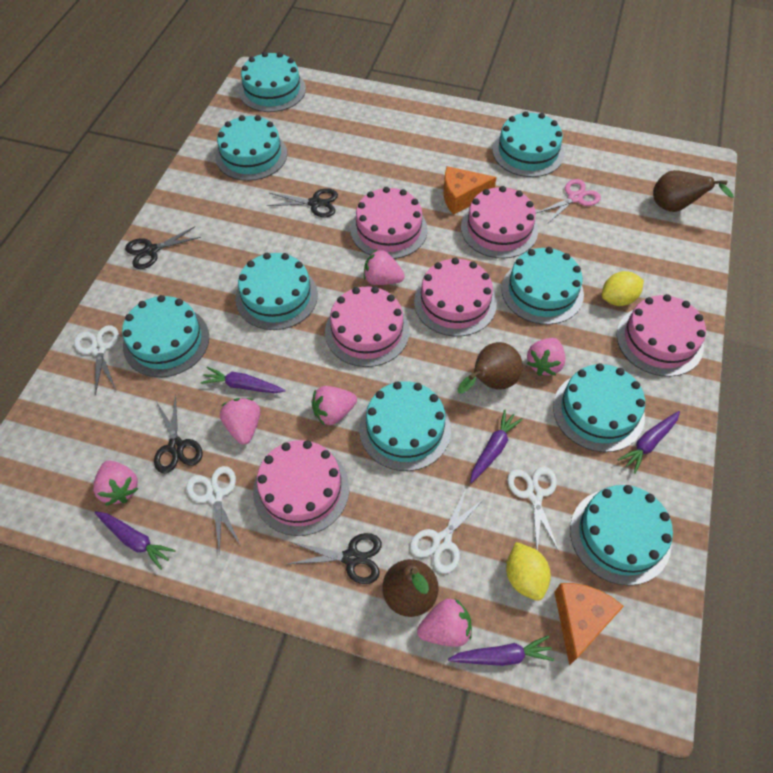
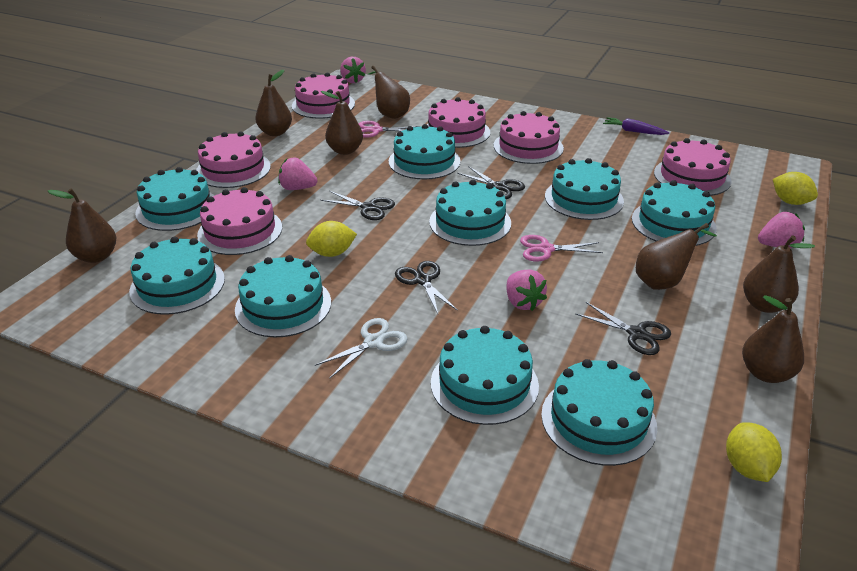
brown pear: [382,559,438,617] [457,342,523,394] [653,170,734,212] = 3 -> [48,188,116,263] [255,70,292,136] [321,91,363,155] [368,66,410,119] [636,223,717,290] [742,295,804,383] [743,236,815,313] = 7
orange cheese: [444,166,496,215] [554,583,624,665] = 2 -> none = 0
pink scissors: [537,179,601,224] = 1 -> [359,121,419,138] [520,235,603,261] = 2
pink strawberry: [93,460,139,506] [220,398,260,445] [311,386,357,426] [364,249,405,285] [417,599,472,647] [527,338,566,376] = 6 -> [278,158,317,190] [340,57,366,83] [506,269,547,311] [758,212,805,248] = 4
purple carrot: [95,511,176,570] [201,367,286,393] [448,635,554,666] [470,409,523,483] [618,411,680,474] = 5 -> [603,117,669,135] = 1
white scissors: [74,325,119,395] [186,466,241,555] [410,489,485,574] [507,467,559,551] = 4 -> [315,318,408,379] = 1
yellow lemon: [506,542,551,601] [602,271,644,306] = 2 -> [306,221,357,257] [726,422,782,482] [773,172,818,205] = 3

